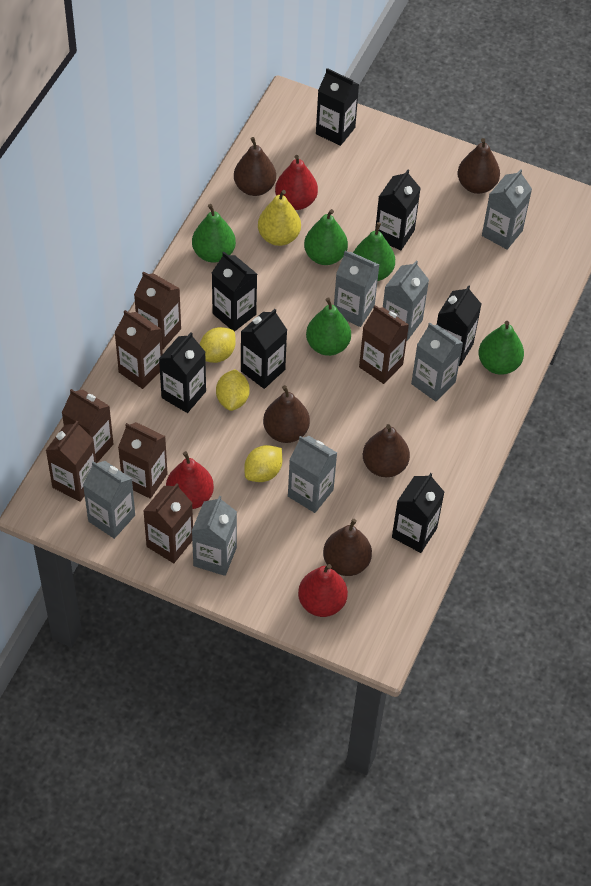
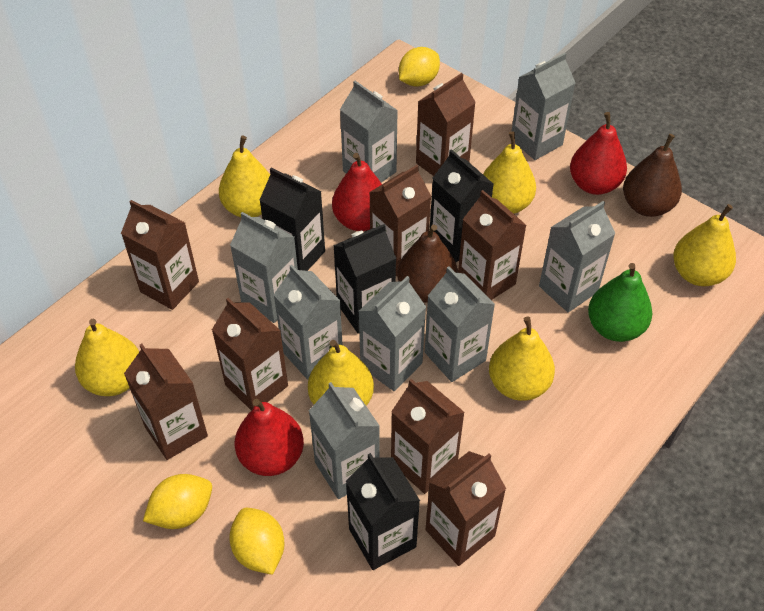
black carton: [159,332,206,413] [212,252,257,332] [241,309,287,389] [316,68,359,146] [375,170,421,250] [392,473,444,553] [437,285,482,366] = 7 -> [259,168,325,271] [333,224,396,334] [346,453,420,570] [430,149,494,262] = 4
brown carton: [46,421,96,502] [62,389,113,463] [115,310,163,389] [118,422,168,499] [134,271,181,350] [143,483,193,563] [359,305,409,384] = 7 -> [121,200,199,310] [124,344,208,460] [212,298,288,411] [369,165,432,276] [391,379,465,494] [416,73,476,176] [425,451,506,566] [458,190,527,300] = 8
brown pear: [234,137,276,196] [263,385,310,443] [323,519,372,576] [363,424,410,477] [457,138,500,194] = 5 -> [397,224,458,303] [623,134,682,217] = 2
green pear: [192,204,236,263] [304,209,348,265] [306,298,351,356] [353,222,395,281] [478,321,524,375] = 5 -> [588,263,652,342] = 1
grey carton: [83,461,135,539] [192,496,237,576] [288,436,337,513] [334,251,379,327] [383,260,429,341] [411,323,463,401] [482,169,532,250] = 7 -> [230,212,298,323] [274,264,343,380] [309,382,380,499] [340,81,398,182] [358,276,426,391] [425,266,495,382] [511,53,575,160] [539,201,615,312] = 8
yellow pear: [258,190,301,246] = 1 -> [75,319,139,396] [219,136,270,217] [308,340,374,406] [483,131,536,214] [489,317,555,401] [673,204,736,286] = 6

